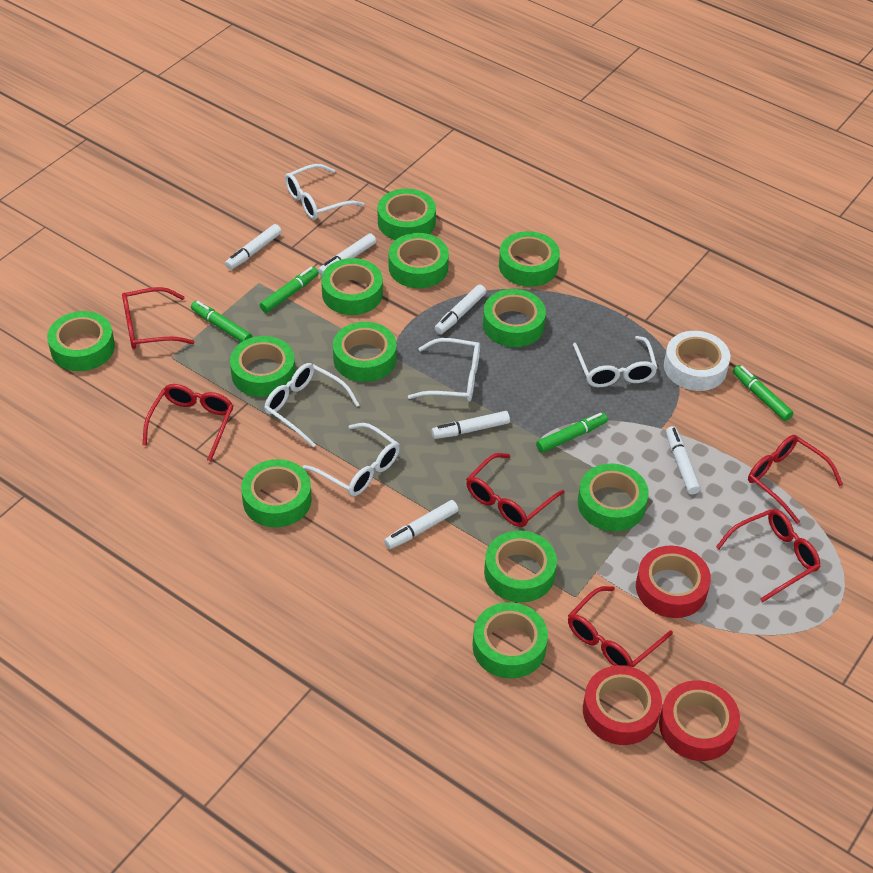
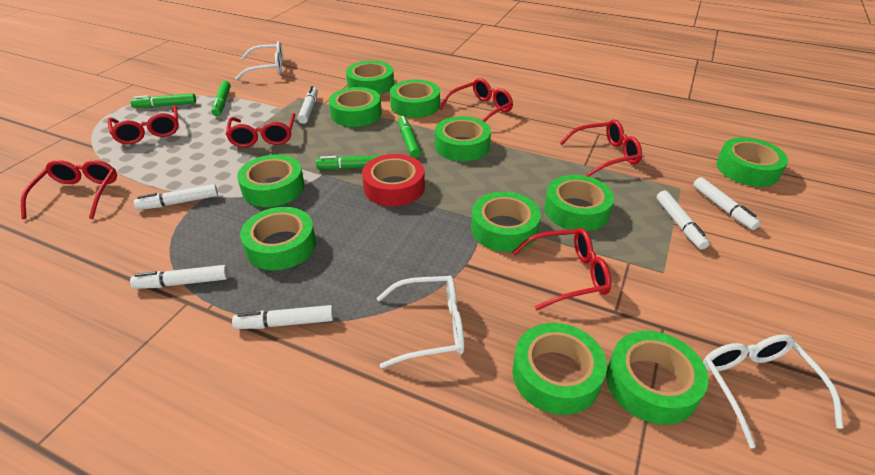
green tape: [47,311,115,371] [230,336,296,397] [241,459,312,527] [321,258,383,315] [333,322,397,382] [378,189,436,240] [389,233,449,288] [473,602,548,678] [483,289,546,347] [484,530,557,602] [499,231,560,287] [578,463,649,531] = 12 -> [237,155,304,207] [240,207,316,271] [329,87,382,127] [346,61,394,95] [390,79,440,118] [435,116,491,161] [471,192,541,252] [512,323,607,415] [544,175,614,231] [606,331,708,425] [716,137,788,187] = 11
red tape: [583,665,662,745] [636,546,711,618] [659,681,740,761] = 3 -> [362,154,425,207] = 1
white glasses: [264,363,359,447] [285,164,364,220] [303,423,400,496] [408,338,480,402] [573,336,658,387] = 5 -> [235,41,283,80] [377,275,464,369] [703,334,844,448] = 3
white tape: [664,331,730,391] = 1 -> none = 0

